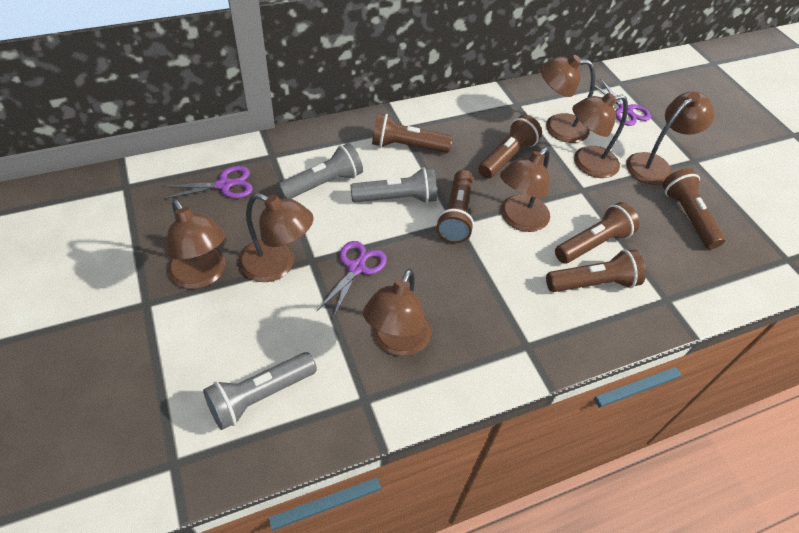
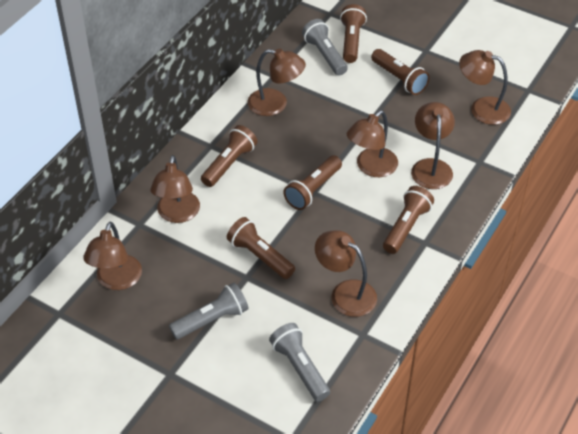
purple scissors: [162,166,253,199] [316,241,387,318] [590,78,651,126] = 3 -> none = 0

